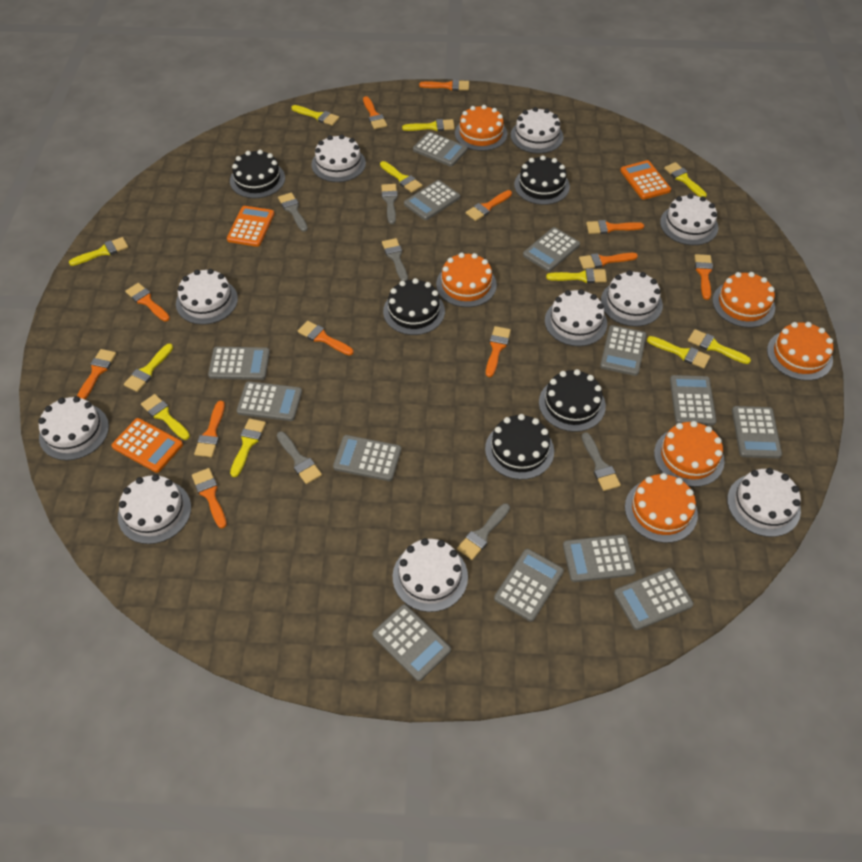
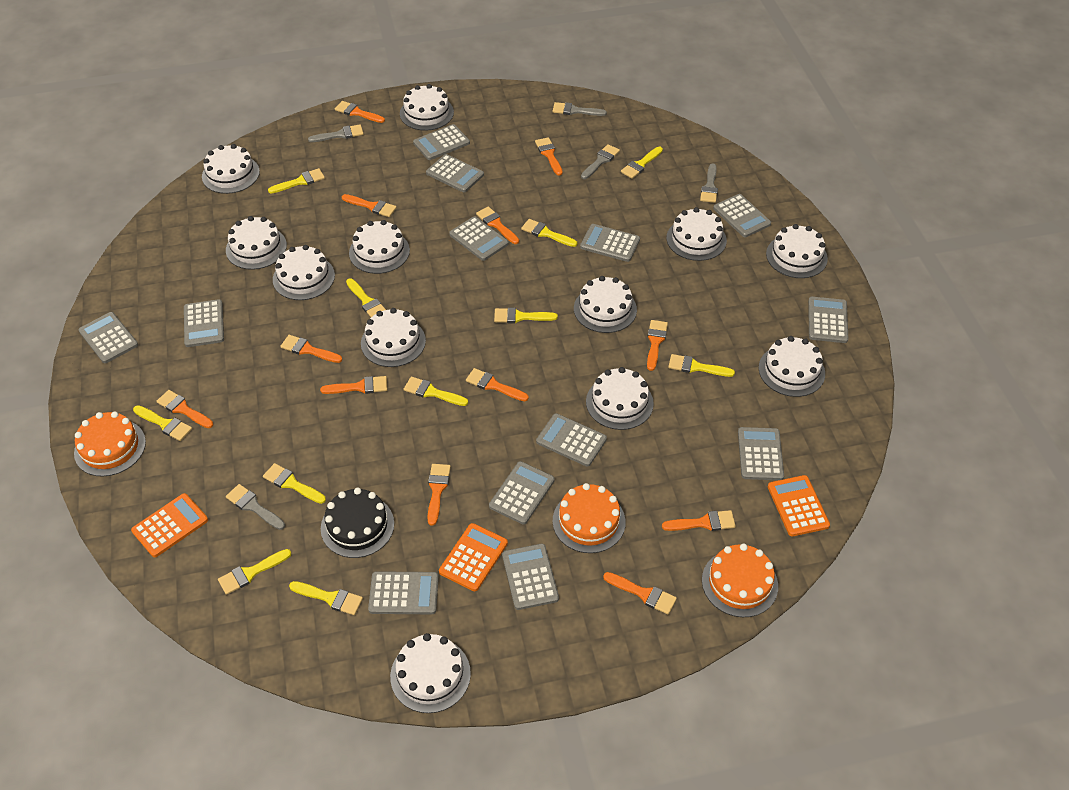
black cake: [230,150,285,198] [383,278,445,335] [485,414,554,480] [514,155,570,205] [539,369,606,432] = 5 -> [321,488,394,558] = 1
grey brush: [277,431,322,484] [278,192,308,232] [381,184,398,224] [382,238,408,281] [457,503,510,560] [582,432,621,491] = 6 -> [226,484,285,530] [308,125,364,142] [552,102,607,116] [581,144,620,179] [700,163,718,203] = 5
orange cake: [436,253,497,307] [455,105,507,151] [625,473,698,543] [654,421,725,487] [712,272,775,328] [767,322,833,381] = 6 -> [74,411,146,476] [553,483,626,553] [702,544,778,617] = 3
white cake: [38,396,109,460] [118,474,191,544] [176,269,238,325] [311,134,366,182] [393,538,468,612] [511,107,563,154] [545,289,607,346] [601,270,663,327] [660,194,718,245] [727,468,801,537] = 10 -> [202,144,260,194] [226,216,287,270] [273,245,335,300] [349,220,410,274] [361,308,426,367] [390,633,471,713] [400,84,454,130] [574,276,637,333] [586,367,654,430] [667,207,727,261] [758,336,825,397] [766,224,828,278] = 12

